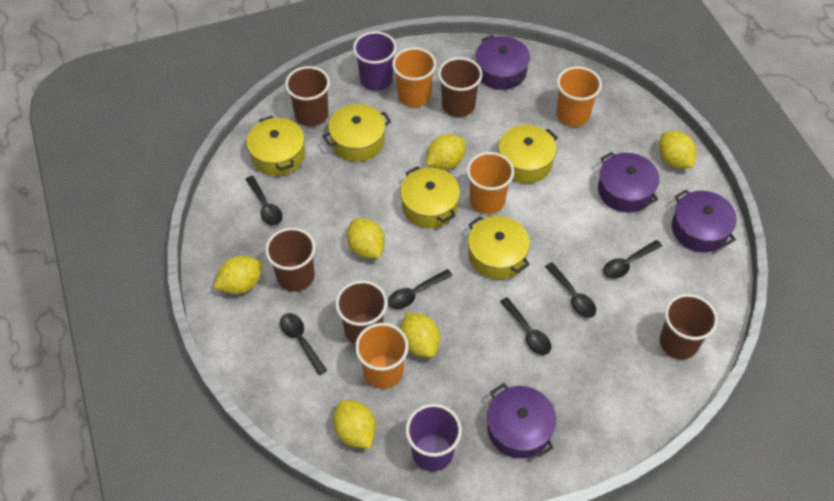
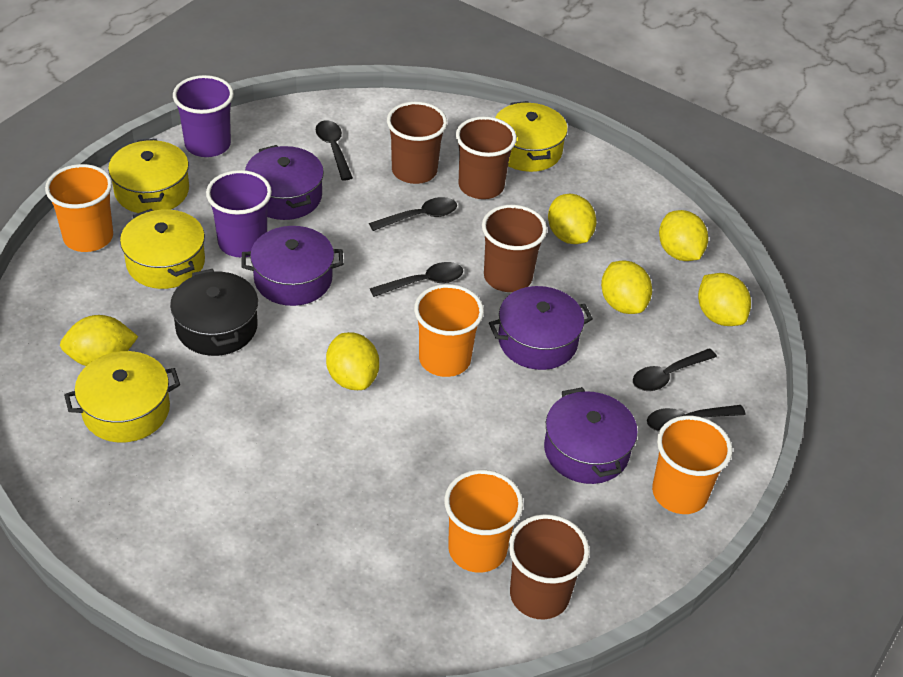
black pot: none = 0 -> [170,269,258,356] = 1
black spoon: [245,176,283,226] [280,313,327,375] [388,269,453,309] [500,297,551,355] [545,262,596,318] [603,240,662,279] = 6 -> [316,120,353,181] [369,197,457,231] [370,262,463,297] [633,348,717,391] [647,405,746,432] = 5
brown cup: [265,228,316,292] [285,66,330,126] [335,280,387,344] [438,57,482,117] [659,294,718,359] = 5 -> [387,101,447,184] [456,116,517,199] [482,205,547,292] [509,514,589,619] = 4
yellow pot: [247,116,305,176] [323,104,391,161] [400,166,460,228] [468,216,530,279] [498,125,558,183] = 5 -> [64,351,180,443] [108,139,189,213] [120,209,205,289] [495,101,568,172] = 4

